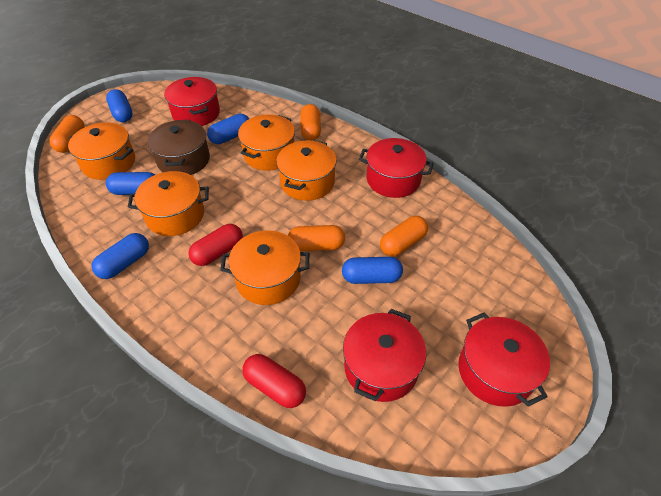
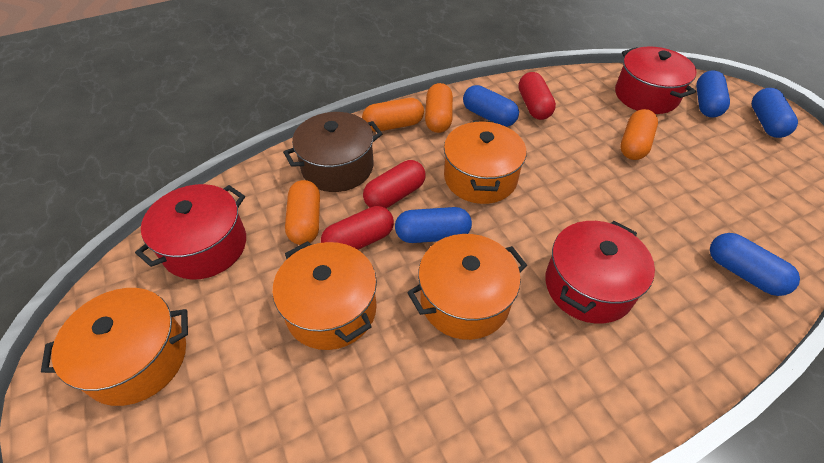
orange pot: [68,122,135,180] [128,171,209,236] [220,230,309,305] [238,115,295,171] [276,140,337,201] = 5 -> [41,288,188,406] [272,241,377,350] [407,234,527,340] [444,120,526,204] = 4
red capsule: [189,224,243,266] [242,354,306,408] = 2 -> [321,206,394,250] [363,160,426,208] [518,72,556,120] = 3
red pot: [164,77,220,126] [343,309,426,402] [359,138,434,198] [458,313,550,407] = 4 -> [135,184,246,279] [545,221,655,324] [615,46,697,114] = 3

